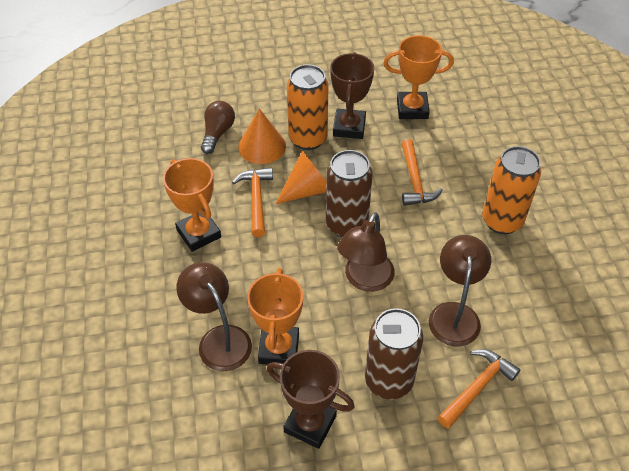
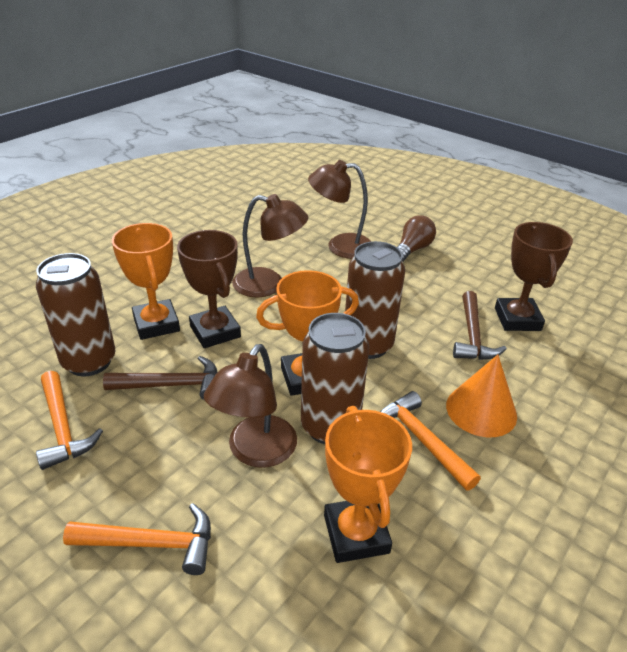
brown can: [326,150,373,238] [365,308,423,400] = 2 -> [36,253,115,376] [301,313,370,444] [345,241,405,359] = 3
brown hammer: none = 0 -> [103,356,217,400] [453,291,507,360] = 2
orange can: [287,65,328,150] [482,146,541,234] = 2 -> none = 0
orange cone: [238,109,286,164] [275,150,326,204] = 2 -> [446,355,517,437] = 1

